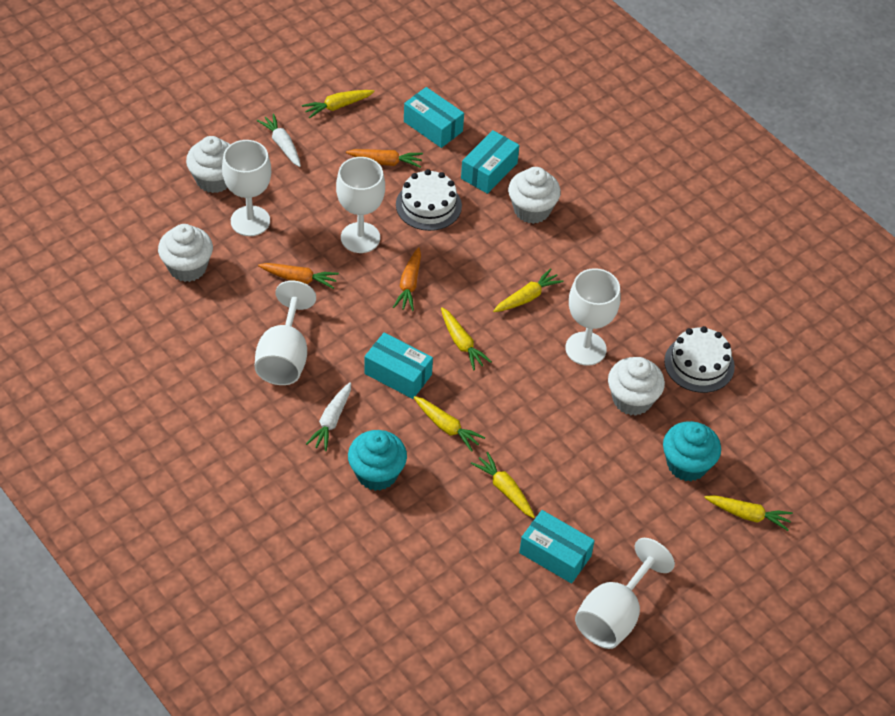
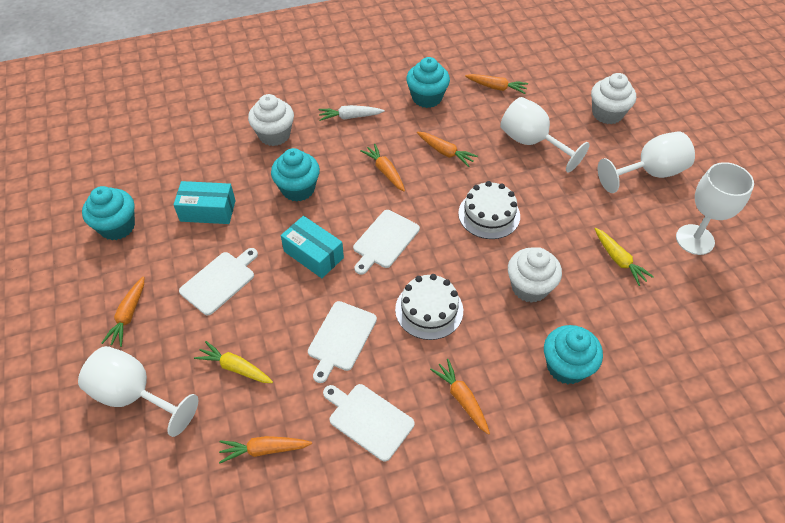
orange carrot: [258,263,339,289] [346,149,423,168] [393,247,421,311] = 3 -> [102,276,144,347] [219,436,312,464] [360,144,405,191] [417,132,478,167] [430,359,490,435] [465,74,528,94] = 6
turquoise box: [364,332,433,399] [404,87,464,148] [461,130,519,194] [519,510,595,584] = 4 -> [173,181,236,224] [281,216,344,278] = 2
turquoise cupcake: [348,430,407,491] [663,421,721,481] = 2 -> [82,186,135,240] [271,148,320,202] [406,57,450,108] [544,325,603,384] = 4
white carrot: [257,114,301,167] [306,382,351,451] = 2 -> [319,105,385,121] = 1
white cupcake: [158,224,213,282] [186,136,230,193] [508,167,561,224] [608,357,665,416] = 4 -> [248,94,294,146] [508,247,562,303] [591,73,636,124] = 3
white cutting board: none = 0 -> [179,248,258,315] [308,301,377,383] [323,384,415,462] [353,210,420,275] = 4
white goblet: [222,140,271,236] [255,281,316,385] [336,157,385,253] [565,268,620,366] [575,538,675,649] = 5 -> [78,346,198,437] [500,97,590,173] [598,131,695,193] [676,162,754,255] = 4
yellow carrot: [302,90,375,119] [413,396,486,452] [441,307,492,370] [471,452,535,518] [493,268,564,312] [704,495,793,531] = 6 -> [194,341,273,383] [595,228,654,286] = 2

